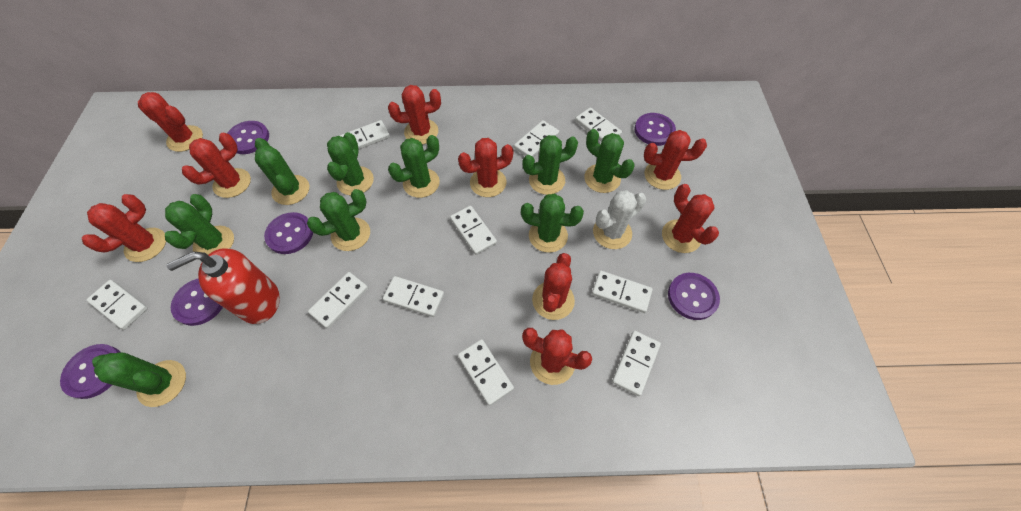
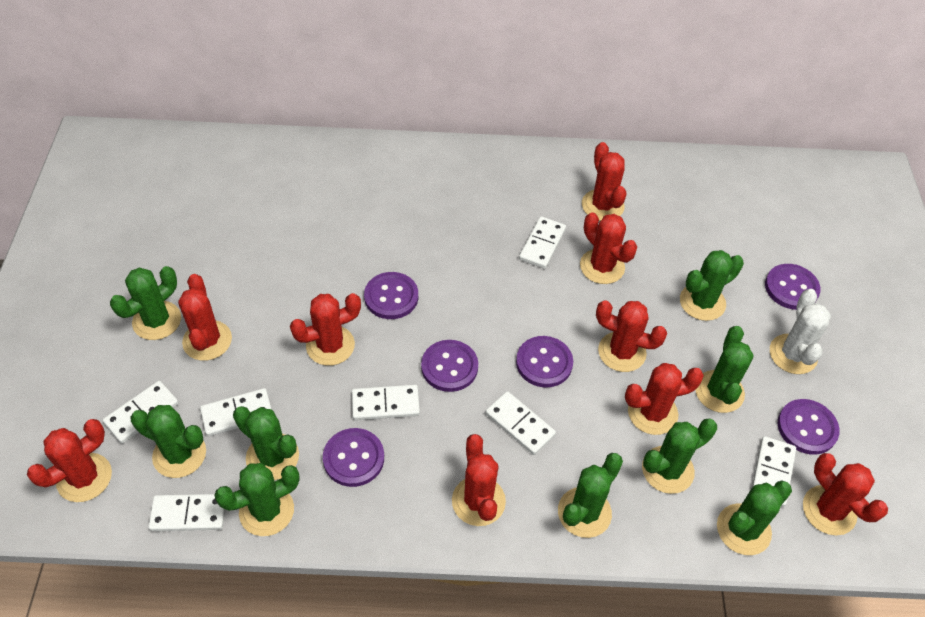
red soap dispenser: [166,248,280,324] = 1 -> none = 0
white domino: [86,280,148,330] [308,272,368,329] [340,120,390,149] [383,276,444,317] [450,206,497,255] [458,339,514,406] [514,120,559,157] [575,108,622,142] [592,271,652,313] [612,331,661,396] = 10 -> [103,381,179,444] [148,494,225,531] [200,388,272,436] [352,385,420,420] [486,391,556,455] [519,216,566,269] [752,436,796,507] = 7

